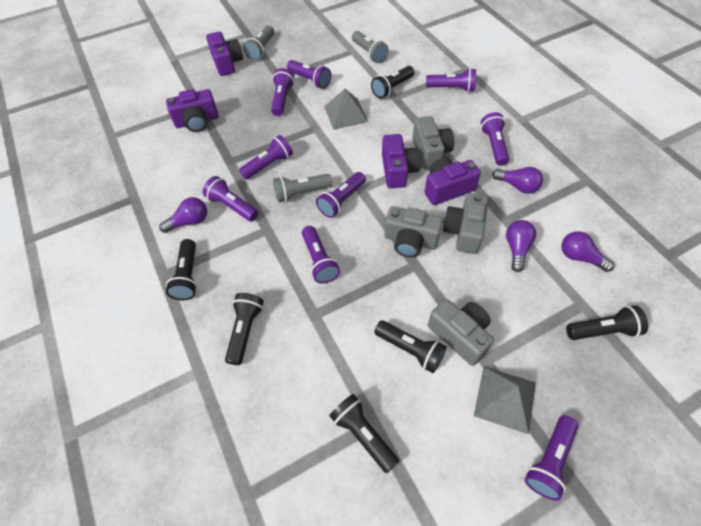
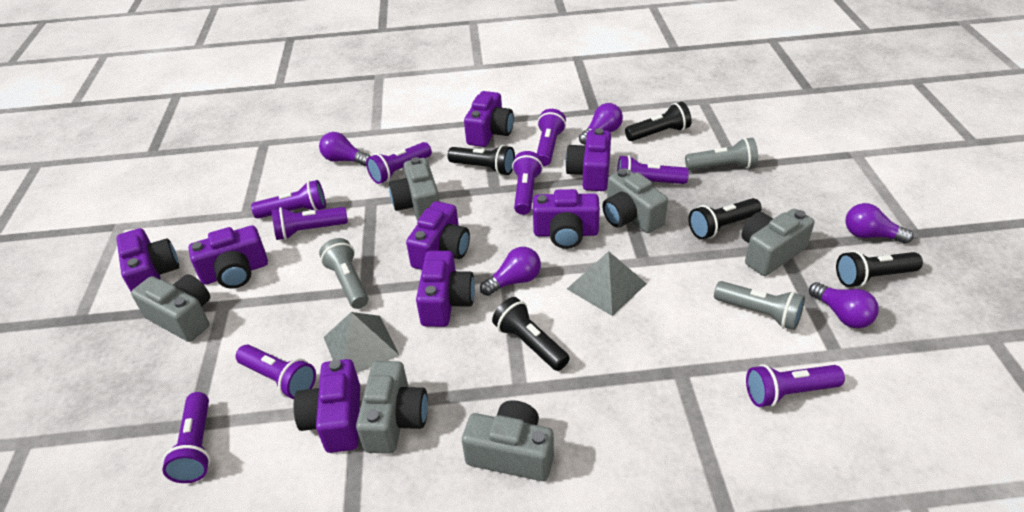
black flashlight: [166,239,197,300] [225,293,264,365] [329,394,399,473] [371,66,414,99] [374,321,447,373] [566,305,648,340] = 6 -> [448,145,515,175] [492,297,570,371] [625,102,692,141] [689,198,762,239] [836,250,923,287] = 5
grey camera: [384,206,443,257] [412,116,454,169] [428,299,494,366] [443,193,488,254] = 4 -> [131,274,210,342] [356,361,428,454] [389,157,439,221] [462,400,554,481] [603,168,668,233] [741,209,814,276] = 6
purple camera: [166,89,219,132] [206,32,243,76] [382,134,421,188] [424,157,481,205] = 4 -> [116,228,179,291] [188,225,268,289] [294,359,360,453] [406,201,470,270] [416,251,475,327] [464,91,514,147] [533,189,600,249] [565,128,611,191] = 8
purple light bulb: [159,197,207,233] [492,167,543,194] [506,220,536,272] [562,231,614,272] = 4 -> [319,132,371,166] [480,247,541,296] [579,103,623,145] [809,282,879,328] [845,203,914,244] = 5

